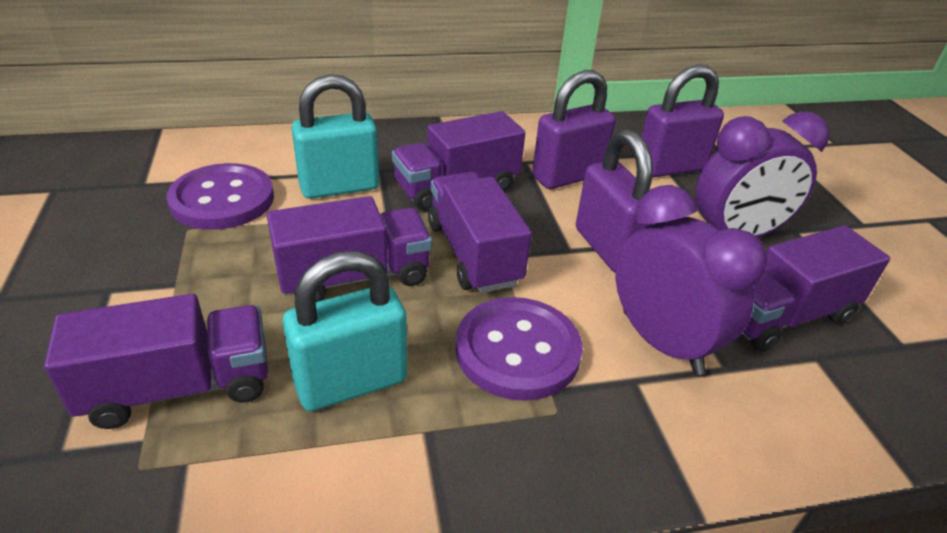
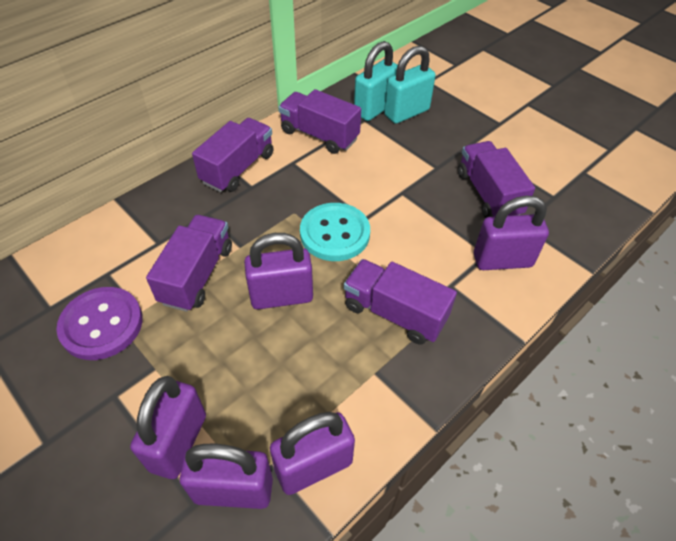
purple button: [167,163,274,230] [455,297,583,401] = 2 -> [56,287,143,360] = 1
purple clock: [615,185,767,375] [696,111,830,238] = 2 -> none = 0
purple padlock: [532,70,616,189] [576,129,653,272] [641,64,724,178] = 3 -> [130,376,206,479] [180,444,273,509] [244,233,313,309] [270,412,355,495] [474,195,549,270] = 5
turquoise button: none = 0 -> [300,203,370,261] = 1

